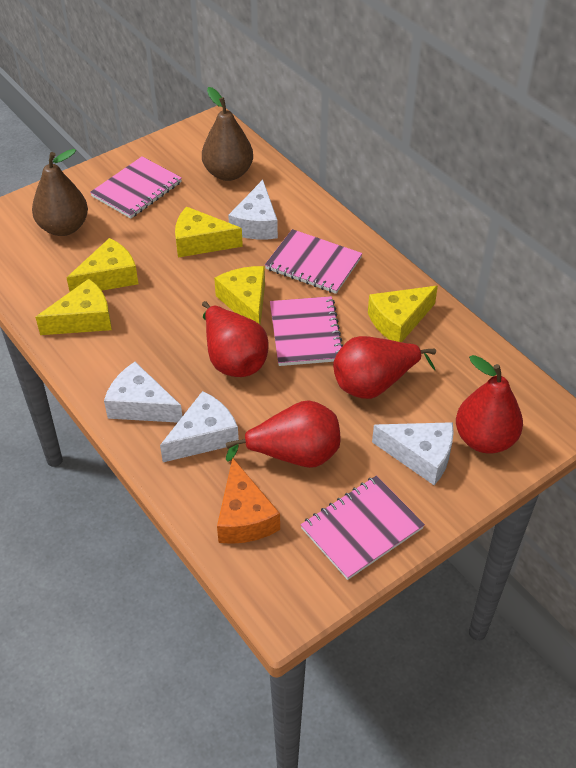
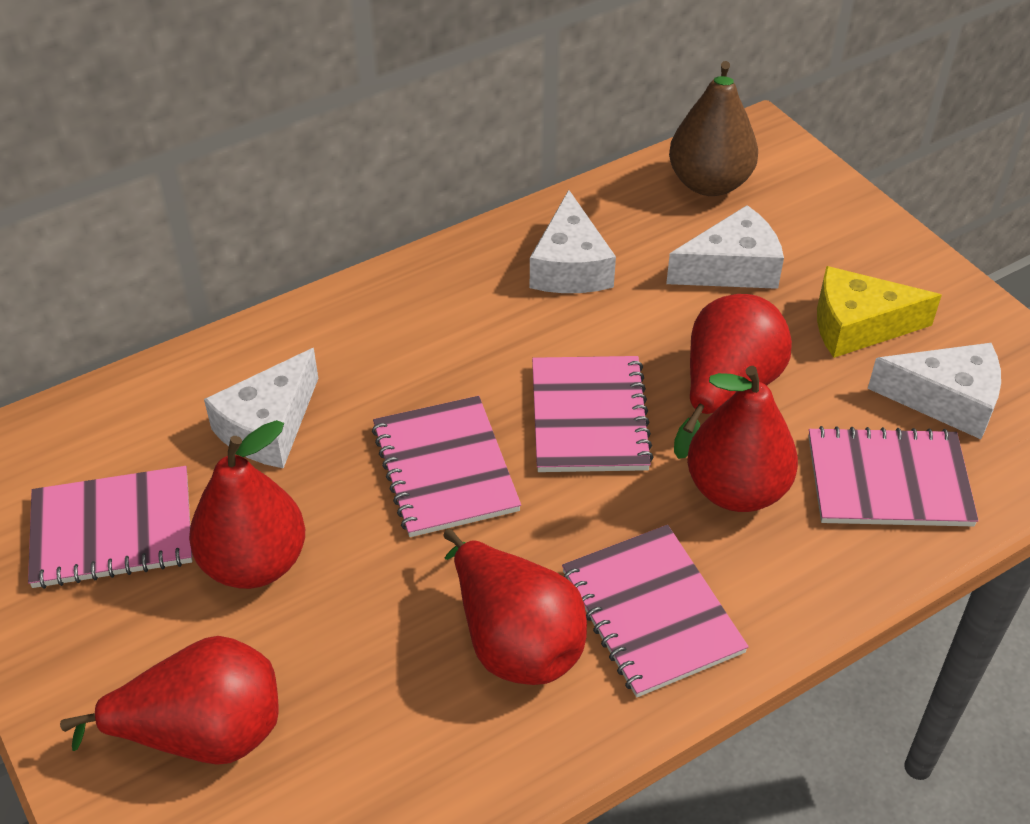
brown pear: [32,149,88,236] [202,87,253,181] = 2 -> [669,61,758,196] = 1
orange cheese: [217,458,280,544] = 1 -> none = 0
pink notebook: [90,156,182,219] [265,229,362,294] [270,296,343,366] [301,476,425,580] = 4 -> [28,466,192,589] [372,396,521,537] [532,356,654,472] [562,525,749,697] [808,426,979,526] = 5
red pear: [202,301,269,377] [226,400,340,468] [333,336,436,399] [456,355,523,454] = 4 -> [60,636,279,765] [189,420,305,589] [443,529,587,685] [674,294,792,459] [687,366,798,512] = 5
yellow cheese: [35,279,112,335] [67,238,138,292] [175,206,243,257] [214,266,265,325] [368,286,438,342] = 5 -> [817,266,942,358] = 1

